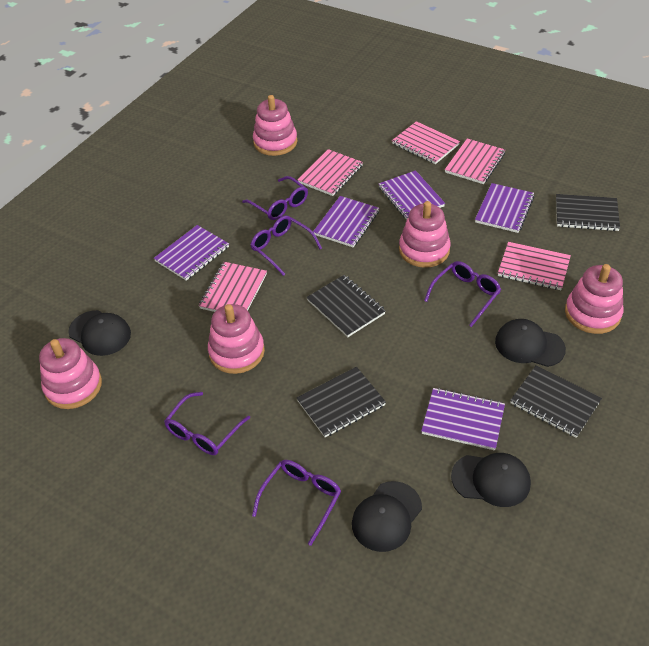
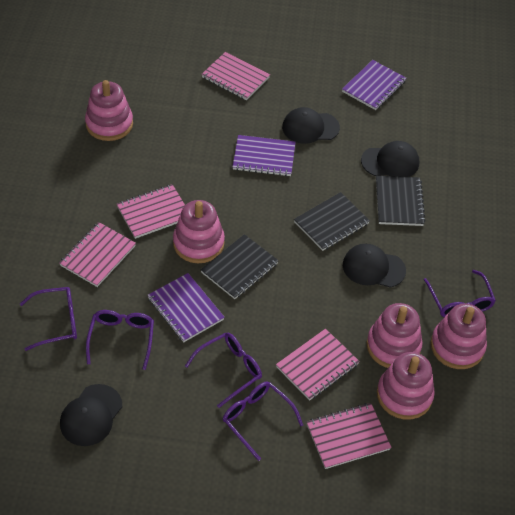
black notebook: [297,367,386,437] [307,275,386,337] [510,365,602,438] [556,194,620,231] = 4 -> [201,234,279,299] [294,192,370,251] [376,176,426,226] = 3
purple notebook: [154,225,229,281] [313,196,379,247] [379,170,445,220] [421,388,505,451] [475,183,535,233] = 5 -> [148,273,225,342] [232,135,296,176] [342,60,406,110] = 3

